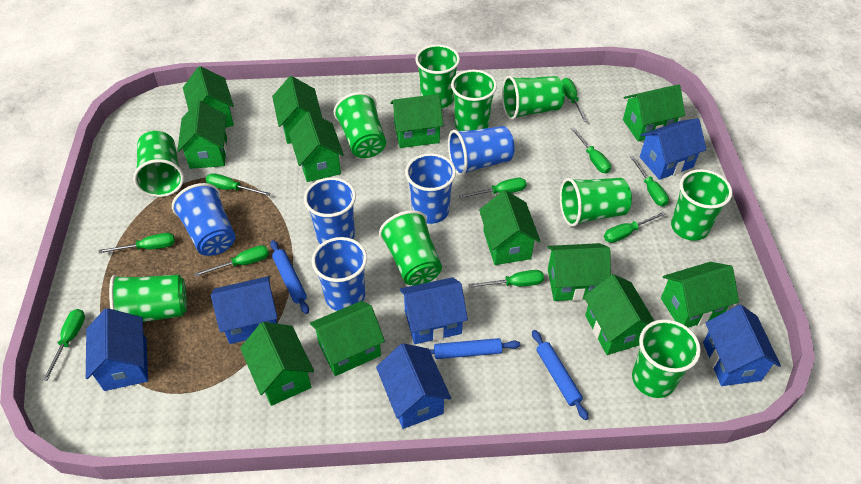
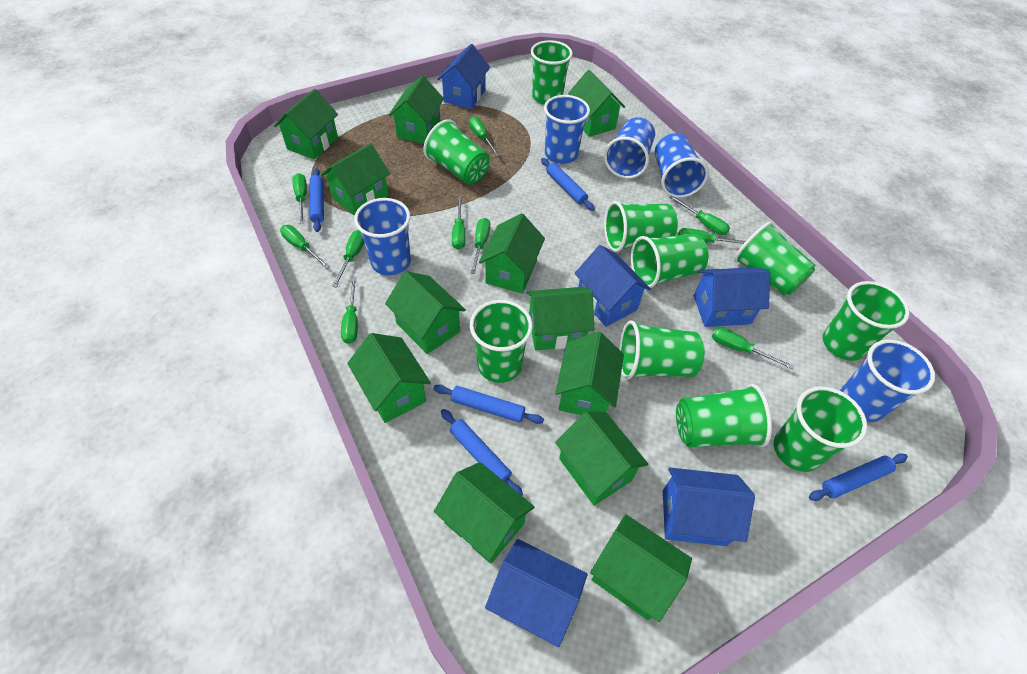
blue house: [86,308,148,391] [211,276,278,344] [376,343,451,429] [400,277,468,344] [640,118,707,180] [703,305,781,386] = 6 -> [437,44,490,109] [485,539,588,647] [575,245,651,327] [663,467,755,546] [694,267,770,327] = 5
blue rolling pin: [270,240,309,314] [430,338,520,359] [532,330,588,420] = 3 -> [310,168,324,232] [433,384,544,424] [441,409,523,496] [541,158,595,211] [809,453,908,501] = 5

